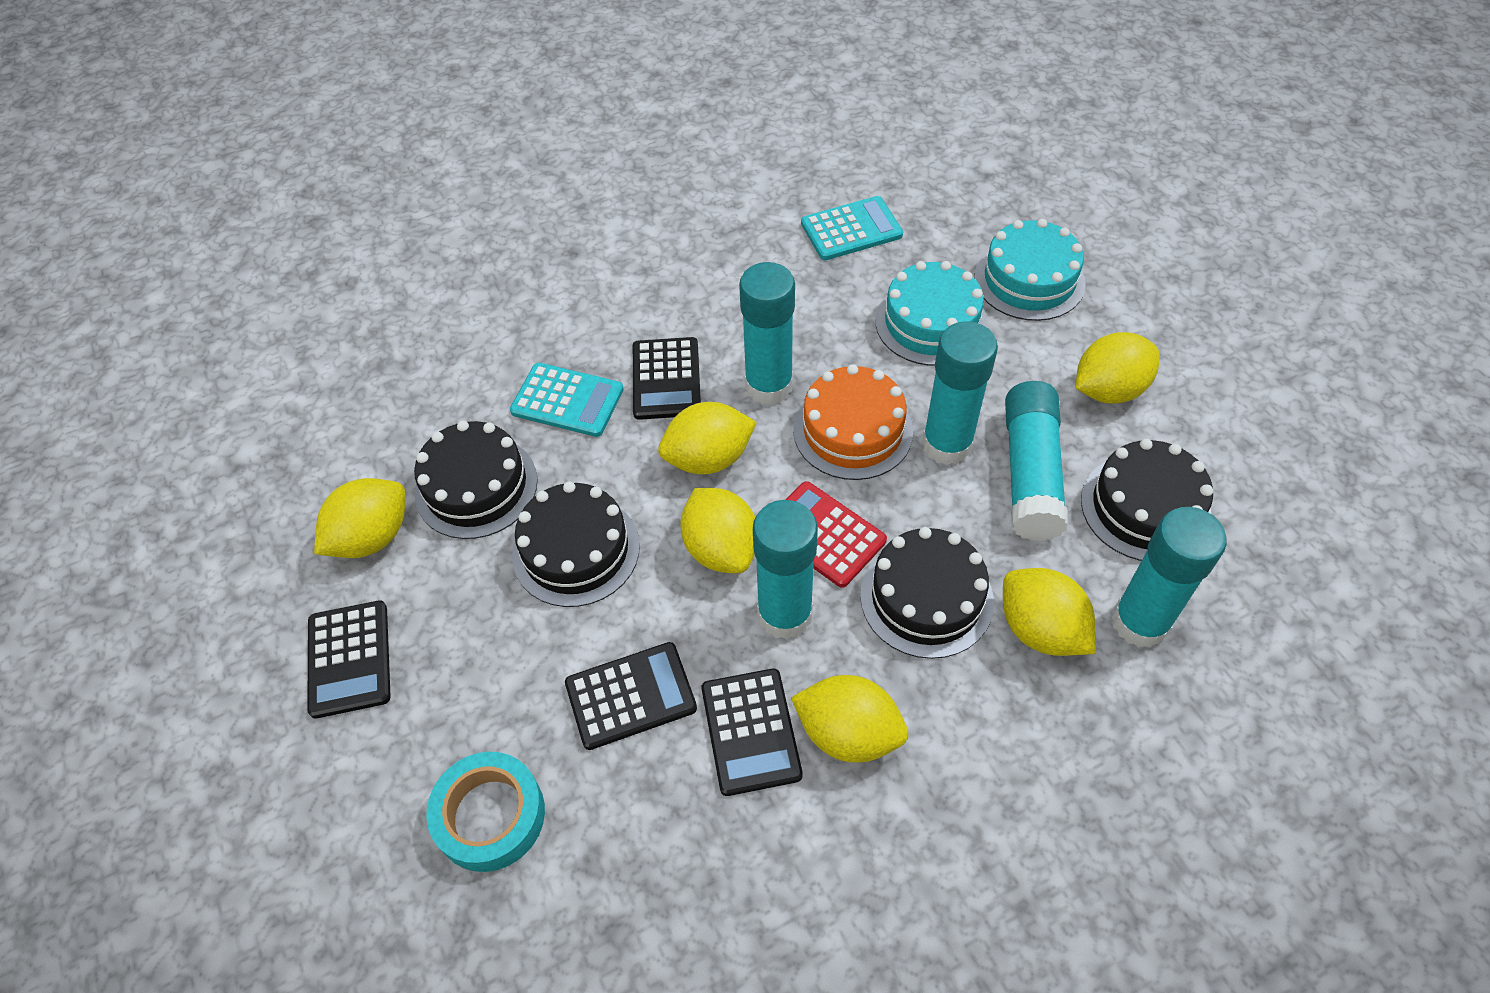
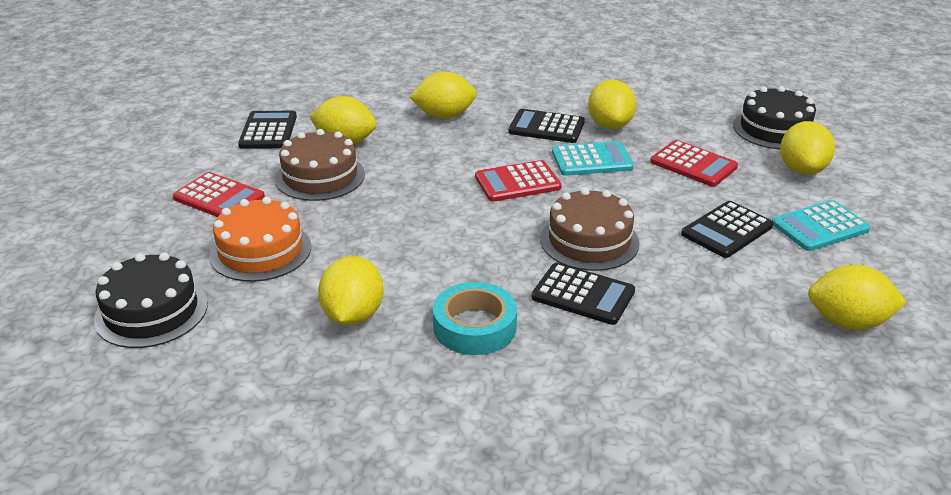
black cake: [414,421,538,539] [512,481,640,607] [860,527,994,659] [1081,439,1213,561] = 4 -> [94,253,208,348] [733,86,816,149] = 2
brown cake: none = 0 -> [275,129,365,201] [540,188,640,271] = 2
red calculator: [785,481,887,588] = 1 -> [173,172,265,217] [475,160,562,202] [650,140,738,187] = 3
turquoise cake: [875,261,988,366] [975,219,1086,321] = 2 -> none = 0
turquoise glue stick: [739,262,795,405] [753,500,818,640] [922,321,998,465] [1005,381,1068,541] [1112,507,1226,648] = 5 -> none = 0

